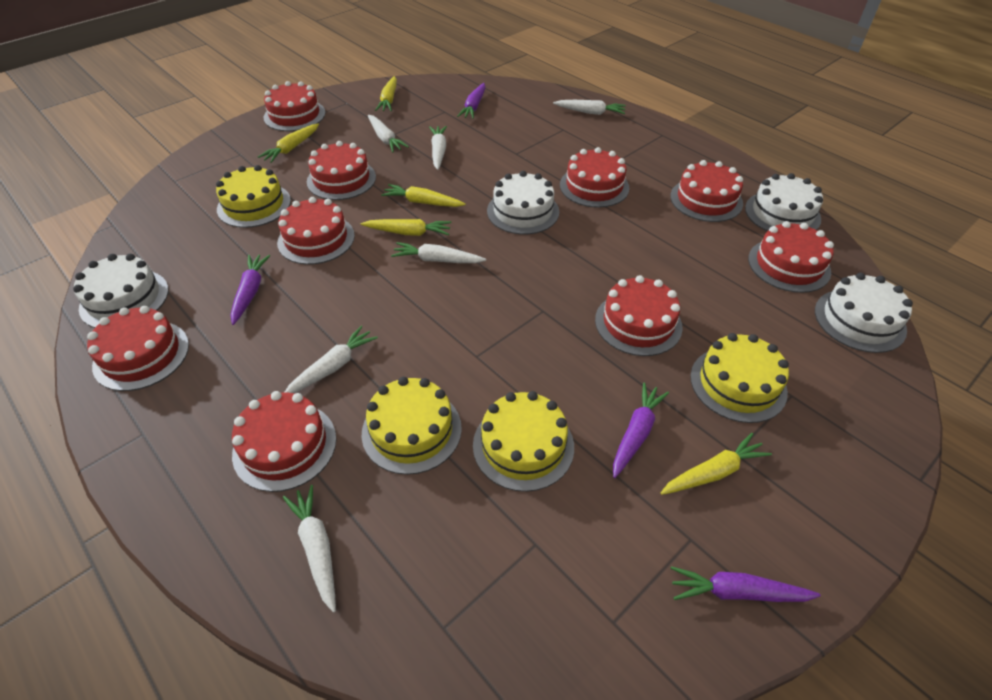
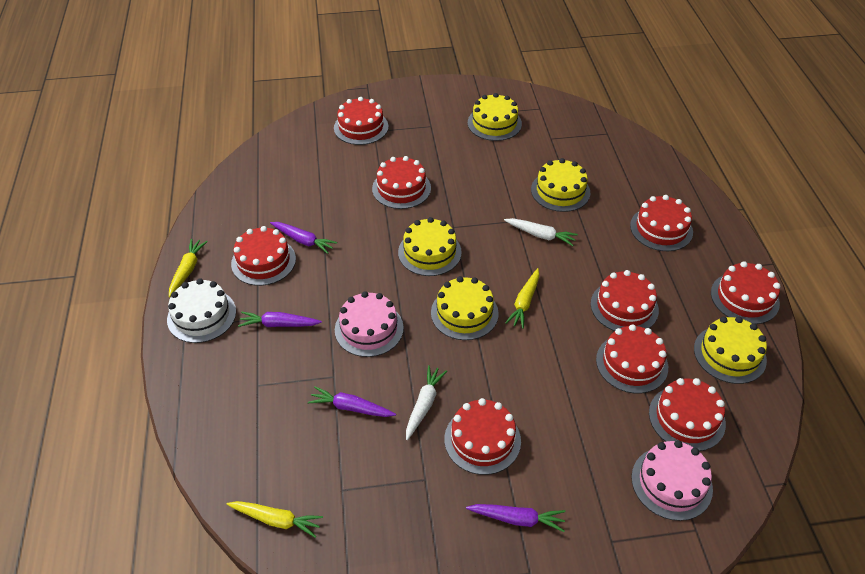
pink cake: none = 0 -> [335,291,404,357] [631,440,713,521] = 2
white cake: [73,254,169,328] [487,171,559,235] [745,173,823,231] [815,273,913,353] = 4 -> [167,278,236,343] = 1
white carrot: [283,485,336,613] [285,326,378,393] [368,115,409,153] [391,242,486,263] [429,126,447,170] [553,100,626,115] = 6 -> [406,365,447,440] [504,218,578,246] = 2
yellow cake: [216,165,291,228] [361,377,462,475] [473,391,574,492] [690,333,789,423] = 4 -> [398,217,462,276] [431,276,499,340] [468,93,522,141] [531,158,590,212] [694,317,767,384] = 5
yellow carrot: [258,123,319,163] [361,219,451,236] [375,76,397,111] [381,184,466,207] [661,433,772,495] = 5 -> [169,239,208,297] [227,501,323,538] [505,268,539,329] = 3

